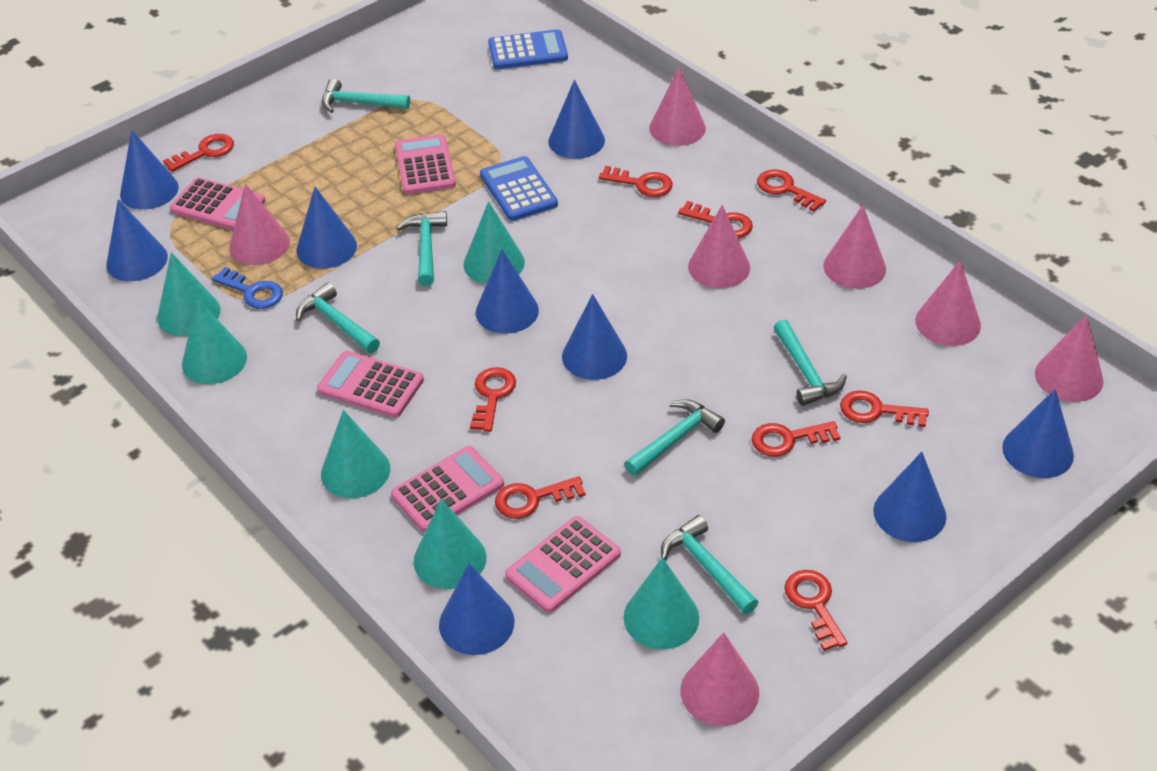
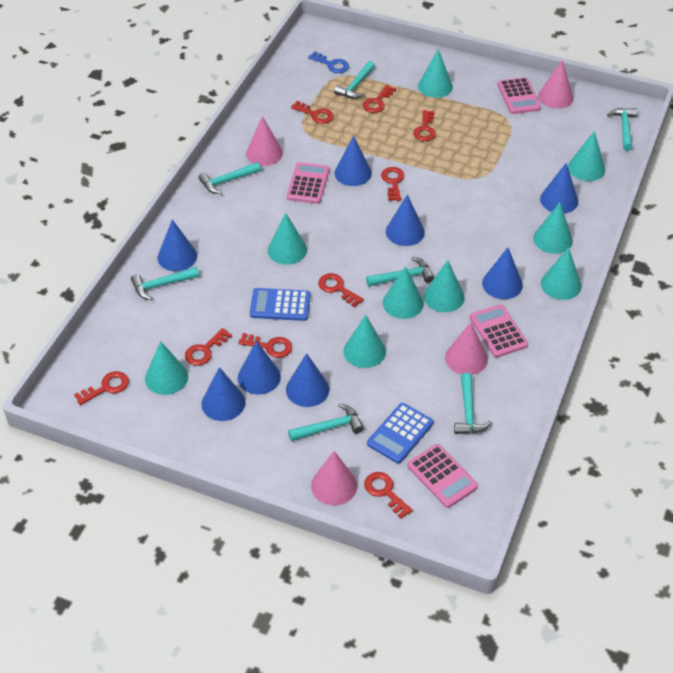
blue cone: [106,199,168,281] [120,130,179,210] [296,187,357,268] [439,563,514,655] [476,250,539,334] [548,80,605,159] [562,294,627,380] [873,452,946,542] [1002,389,1074,478] = 9 -> [158,220,197,271] [201,367,245,421] [238,341,281,395] [286,353,329,407] [334,136,372,186] [386,194,425,246] [482,247,523,299] [540,163,578,213] = 8
pink calculator: [170,177,266,230] [317,351,424,418] [391,446,504,532] [395,134,456,194] [505,516,621,613] = 5 -> [287,162,329,204] [407,444,478,508] [470,304,528,358] [497,77,541,114] = 4
pink cone: [229,183,290,265] [649,67,706,146] [680,632,759,726] [688,205,750,288] [823,205,886,289] [915,260,981,346] [1035,314,1104,402] = 7 -> [246,116,283,166] [311,451,357,506] [445,322,488,375] [538,60,574,109] = 4
turquoise cone: [157,252,221,336] [182,299,247,384] [321,410,390,498] [413,498,486,589] [463,201,525,284] [623,557,699,649] = 6 -> [145,341,188,395] [268,213,307,265] [343,315,386,368] [383,266,424,319] [418,49,453,98] [424,260,465,312] [533,202,573,254] [541,248,582,300] [568,131,605,181] = 9
turquoise hammer: [296,282,380,353] [321,78,410,113] [397,211,447,286] [624,399,725,476] [661,515,759,614] [774,320,847,406] = 6 -> [131,267,199,300] [198,162,261,194] [288,403,364,441] [334,61,375,99] [366,257,434,287] [454,373,492,434] [607,108,638,151] = 7

